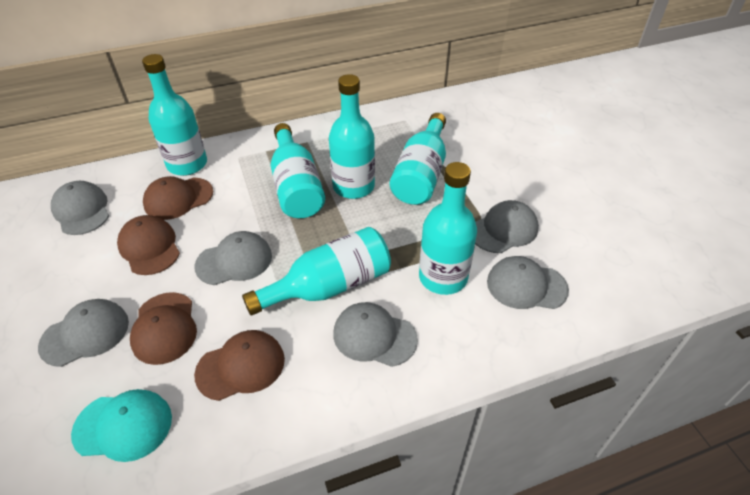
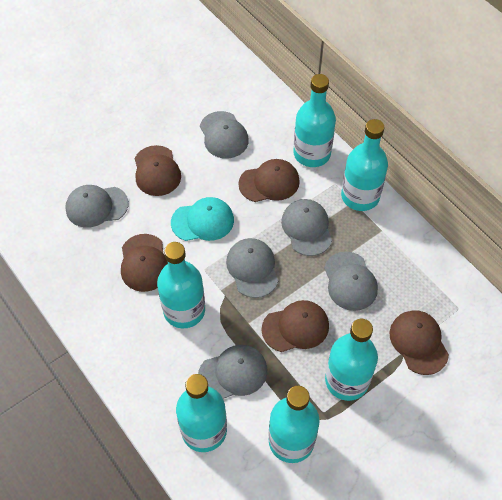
brown cap: [117,215,180,275] [130,292,197,365] [143,176,213,220] [194,330,285,401] = 4 -> [121,234,168,292] [135,145,181,196] [238,159,300,202] [262,300,329,352] [390,310,449,375] = 5

